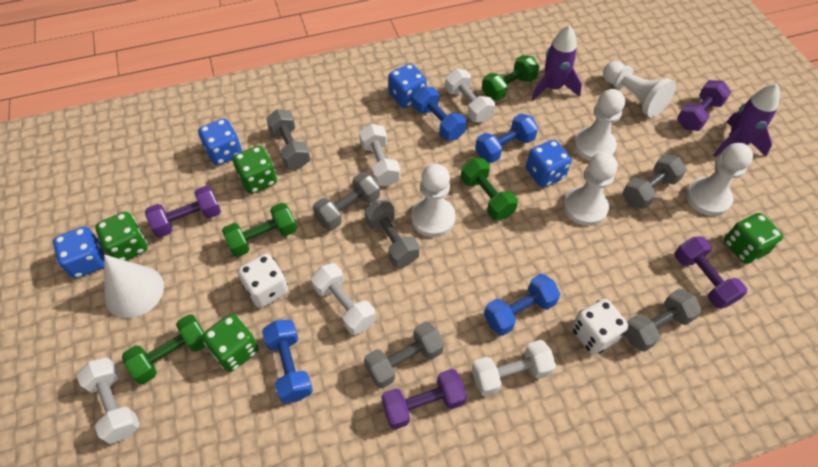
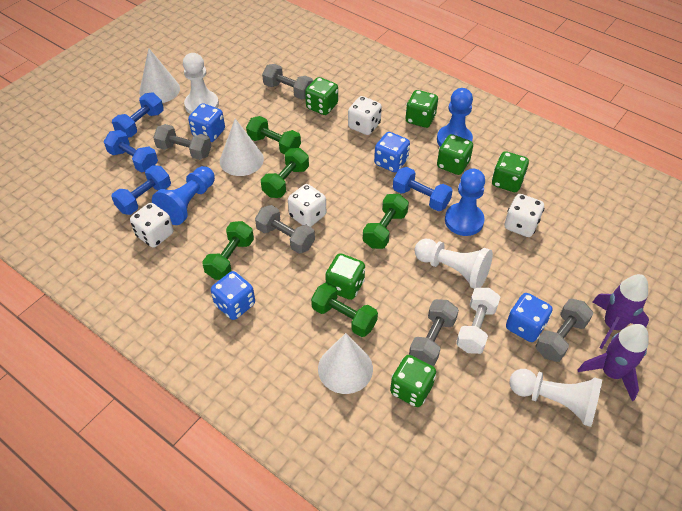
blue pawn: none = 0 -> [152,166,215,225] [437,88,473,147] [445,169,485,236] = 3
green dice: [95,211,148,261] [202,314,258,372] [233,146,277,194] [724,213,783,264] = 4 -> [305,77,338,115] [325,253,365,300] [390,355,436,407] [405,90,438,128] [437,134,473,175] [492,151,529,192] = 6
green dumbbell: [122,314,206,384] [222,203,297,257] [461,158,518,220] [482,55,539,101] = 4 -> [202,221,254,280] [246,116,301,154] [261,148,309,198] [311,282,378,337] [363,194,409,249] = 5
grey dumbbell: [266,109,311,169] [313,172,380,230] [364,321,444,389] [365,200,419,267] [623,154,687,209] [625,288,702,352] = 6 -> [153,124,211,160] [255,205,315,254] [262,64,313,99] [409,299,459,366] [535,299,593,362] = 5
purple dumbbell: [145,186,221,237] [381,369,467,430] [675,236,747,309] [677,80,731,131] = 4 -> none = 0
white cone: [104,255,164,318] = 1 -> [139,48,180,103] [220,119,264,176] [318,333,373,394] = 3
white dice: [238,254,288,308] [572,299,628,355] = 2 -> [130,203,174,248] [288,184,326,227] [348,96,382,135] [505,194,544,237] = 4
white dumbbell: [76,357,140,444] [311,263,376,335] [359,124,400,186] [445,69,495,123] [472,340,556,397] = 5 -> [456,288,500,354] = 1
white pawn: [411,164,456,237] [563,152,617,226] [574,89,625,161] [603,61,676,118] [686,143,753,216] = 5 -> [183,53,219,114] [415,239,493,289] [509,369,602,427] = 3

